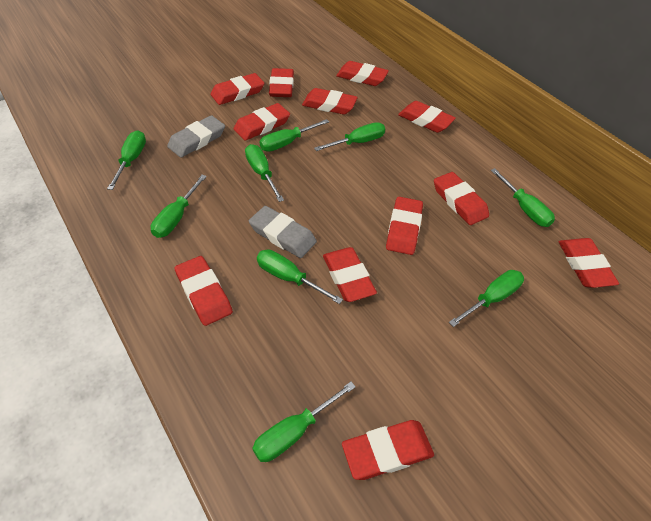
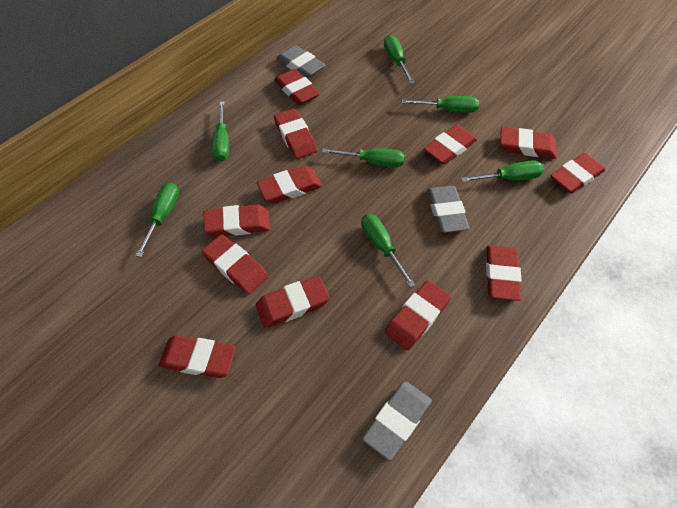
green screwdriver: [107,130,146,190] [151,175,207,238] [245,144,284,202] [252,382,356,462] [257,249,343,304] [259,119,329,152] [314,122,385,151] [449,270,524,327] [491,168,555,227] = 9 -> [136,183,179,257] [212,101,229,162] [322,148,404,167] [361,214,415,288] [384,35,415,84] [402,96,479,113] [461,160,544,182] = 7
grey eraser: [167,115,225,157] [249,206,317,258] = 2 -> [277,45,325,78] [362,381,432,461] [427,186,470,233] = 3

